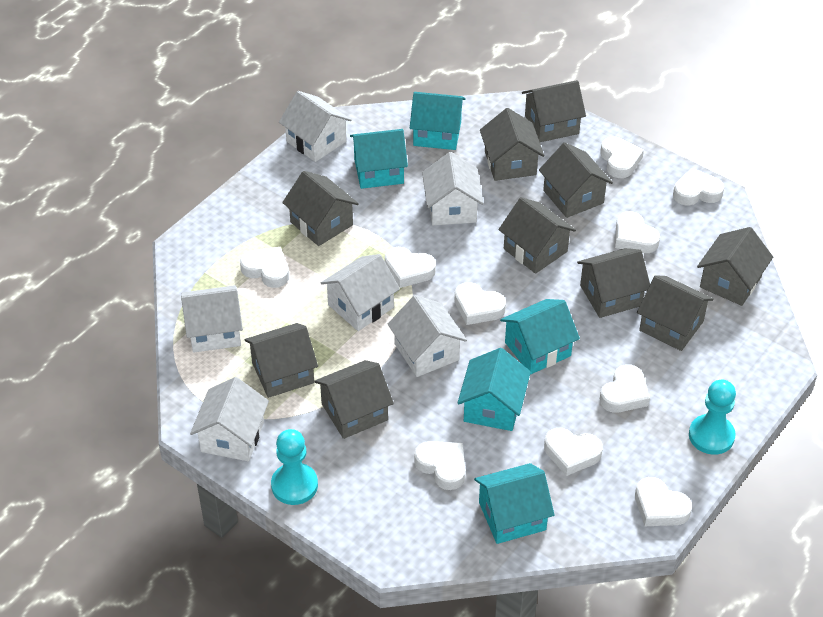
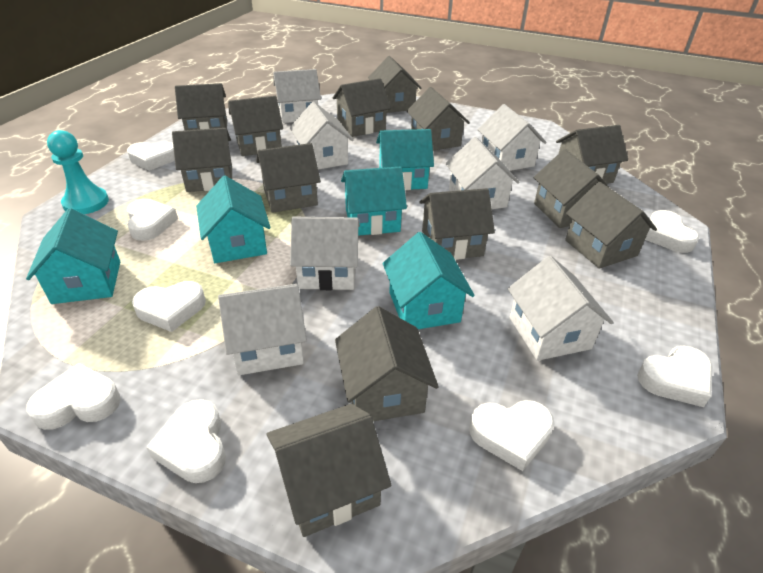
grey house: [245,323,318,398] [282,171,359,246] [314,360,394,439] [480,108,544,181] [498,197,576,274] [522,80,586,142] [539,142,613,218] [577,248,650,318] [637,275,714,351] [697,227,773,306] = 10 -> [172,128,232,192] [175,83,227,130] [228,96,283,156] [256,143,321,213] [266,404,391,537] [333,78,391,137] [335,306,439,421] [368,56,421,113] [407,87,470,151] [420,188,495,260] [533,149,610,228] [556,125,628,184] [565,182,657,269] = 13
turquoise pawn: [271,429,318,505] [689,380,736,455] = 2 -> [47,130,109,214] = 1
white heart: [240,247,289,288] [385,247,436,288] [414,441,466,490] [455,282,506,325] [544,428,603,476] [600,137,644,178] [600,364,650,413] [615,211,660,253] [635,477,692,526] [673,168,724,206] = 10 -> [26,363,121,430] [127,141,175,171] [127,199,178,241] [132,281,206,332] [146,399,226,483] [469,400,554,471] [637,346,712,407] [645,210,699,253] = 8
white house: [181,285,243,353] [190,377,269,461] [279,91,351,162] [321,254,400,331] [388,295,467,377] [422,152,484,225] = 6 -> [218,284,307,375] [273,69,321,123] [290,102,354,170] [290,216,360,290] [445,137,519,209] [477,104,546,171] [508,256,614,361] = 7

